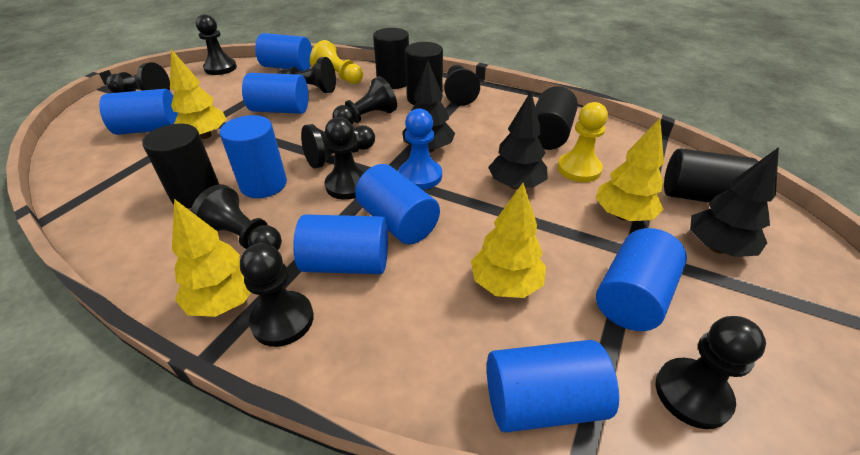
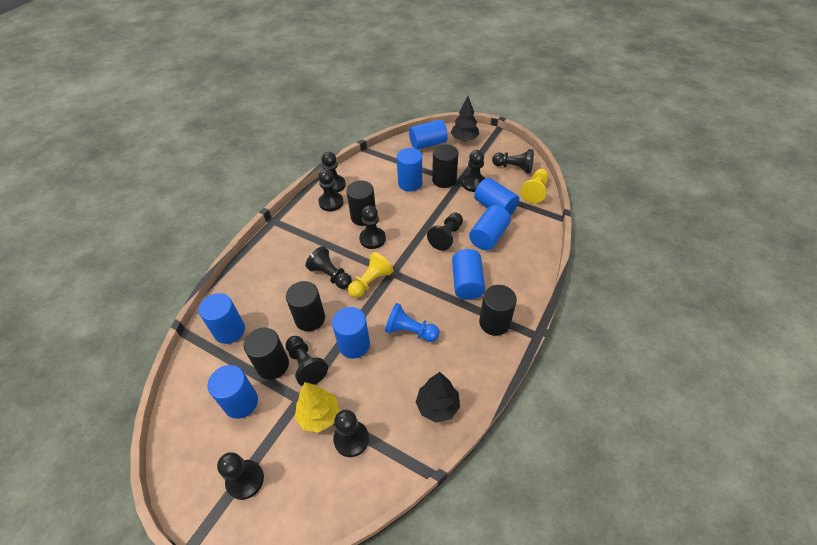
black tree: [402,61,455,153] [488,91,547,190] [690,147,779,257] = 3 -> [416,372,460,423] [451,96,479,142] = 2
yellow tree: [170,49,227,139] [172,199,251,317] [471,183,546,298] [595,118,664,221] = 4 -> [295,382,340,433] = 1

